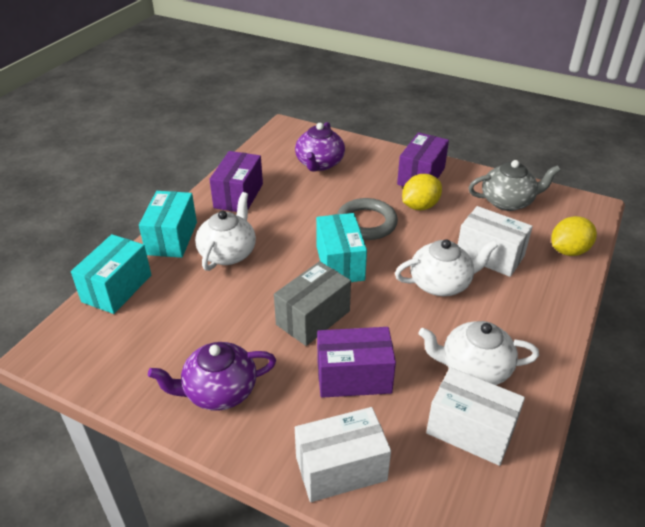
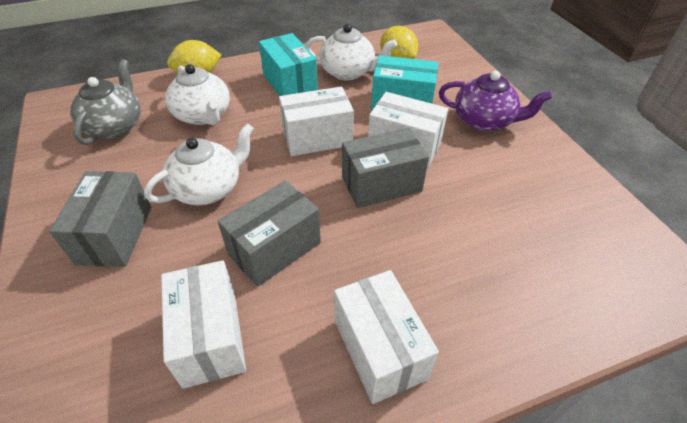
grey box: [274,261,351,346] = 1 -> [49,171,151,267] [218,180,321,287] [342,128,429,208] = 3
grey ring: [337,198,398,240] = 1 -> none = 0
purple box: [209,151,263,212] [317,327,396,398] [397,132,449,187] = 3 -> none = 0
purple teapot: [148,342,276,411] [295,122,345,172] = 2 -> [439,71,552,132] = 1
turquoise box: [71,234,151,314] [139,191,197,258] [316,213,367,282] = 3 -> [259,33,318,96] [371,55,438,110] = 2
white box: [295,407,391,502] [426,367,525,466] [458,206,533,277] = 3 -> [161,260,246,389] [279,86,354,156] [334,270,439,404] [368,92,448,168] = 4

